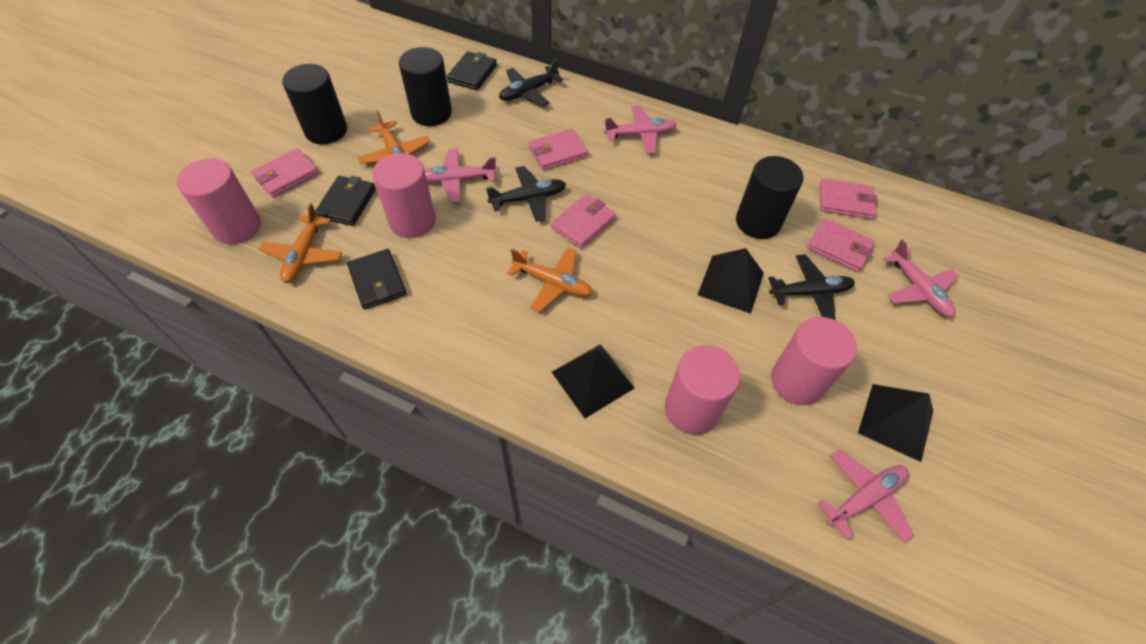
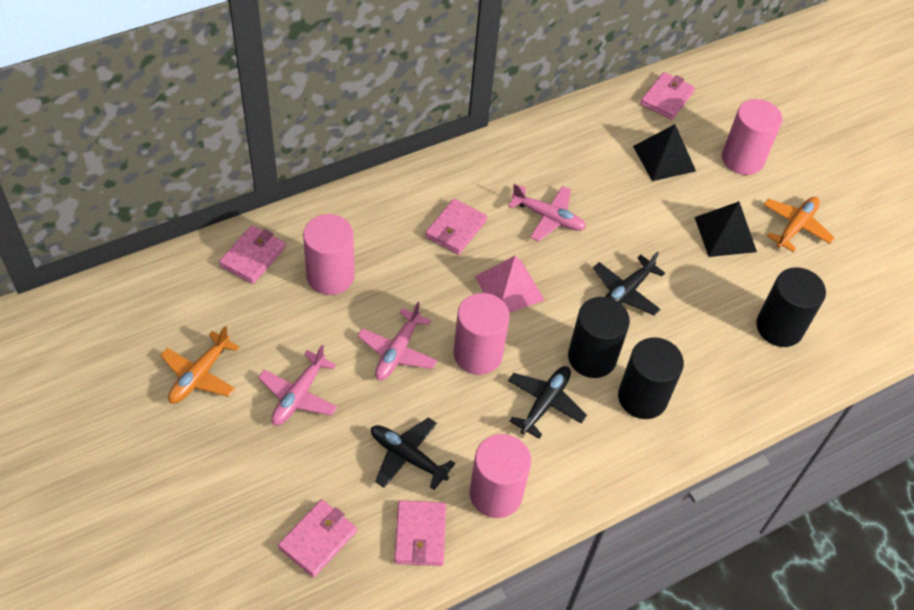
black pyramid: [552,344,634,418] [698,248,764,314] [858,384,933,462] = 3 -> [633,124,696,181] [695,201,757,257] = 2
black wallet: [315,176,376,226] [347,249,407,310] [447,51,497,90] = 3 -> none = 0
orange plane: [259,203,342,283] [357,110,430,164] [507,247,592,312] = 3 -> [160,326,239,403] [764,197,835,252] = 2
pink plane: [424,148,497,203] [604,106,677,154] [818,449,914,543] [883,239,959,317] = 4 -> [258,345,338,425] [357,302,437,380] [508,184,586,242] = 3
pink pyramid: none = 0 -> [475,256,544,313] = 1

